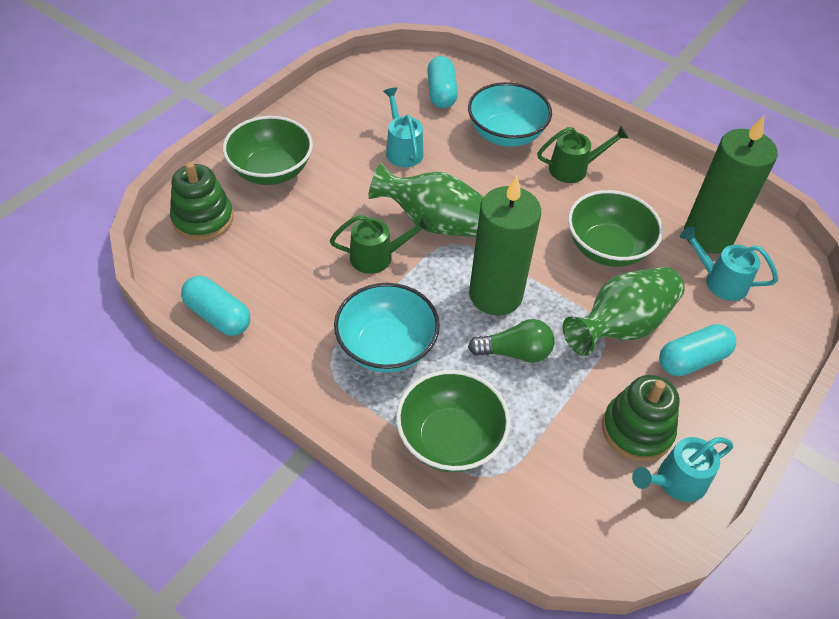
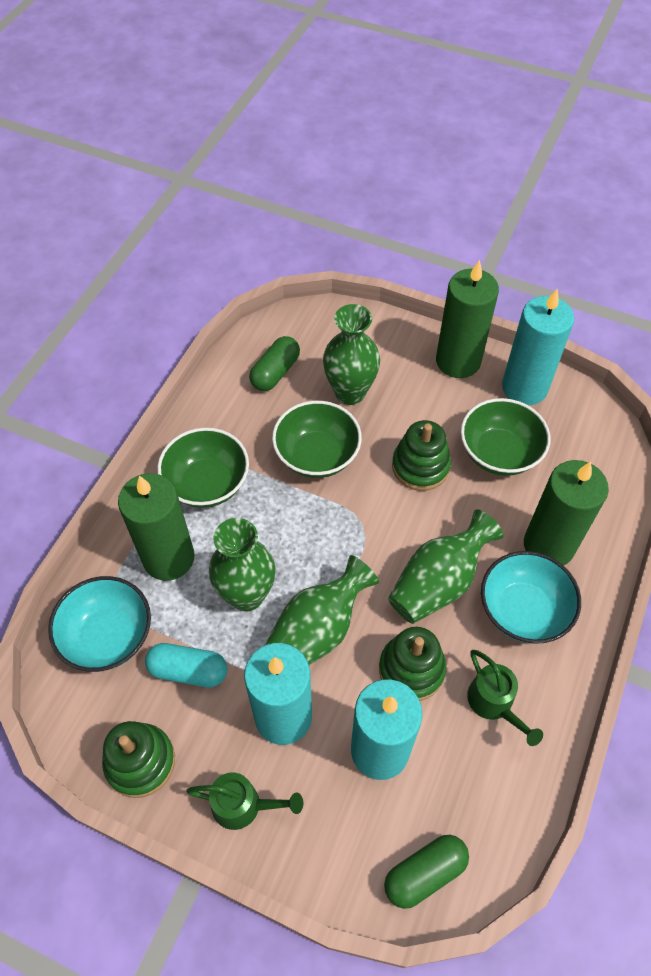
green candle: [469,176,541,316] [684,116,778,254] = 2 -> [118,473,195,581] [436,260,499,378] [524,460,609,565] = 3
green capsule: none = 0 -> [249,336,300,391] [384,835,469,909] = 2
green light bulb: [468,319,555,363] = 1 -> none = 0
green stacking toy: [170,162,233,241] [602,375,680,462] = 2 -> [102,721,175,798] [379,627,446,701] [392,420,451,491] = 3
green vase: [368,163,484,237] [562,267,685,356] = 2 -> [209,518,275,611] [264,555,379,665] [323,304,380,405] [388,510,504,624] = 4
turquoise candle: none = 0 -> [244,643,312,745] [351,679,422,780] [502,289,574,405] = 3
turquoise capsule: [181,276,250,336] [427,56,458,109] [659,324,736,376] = 3 -> [145,643,227,687] = 1
turquoise watering can: [383,87,424,167] [632,437,733,502] [680,226,778,301] = 3 -> none = 0

